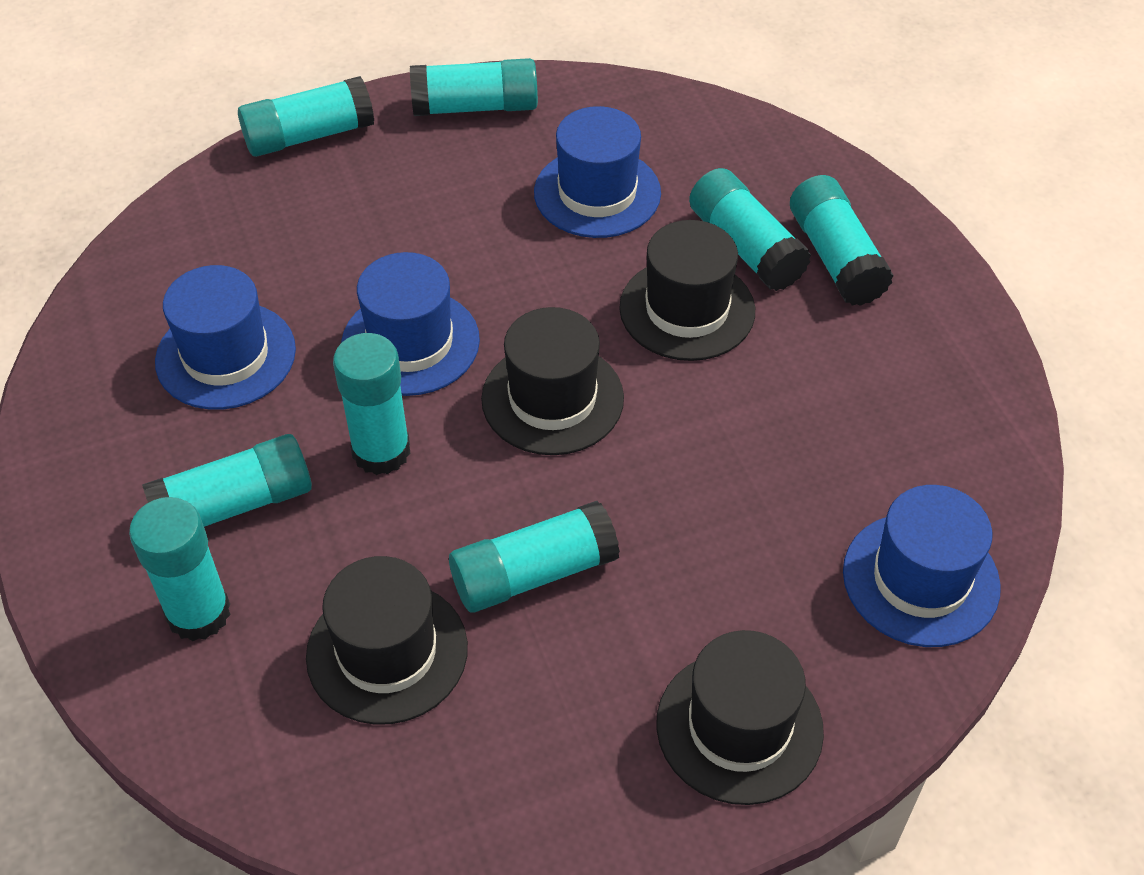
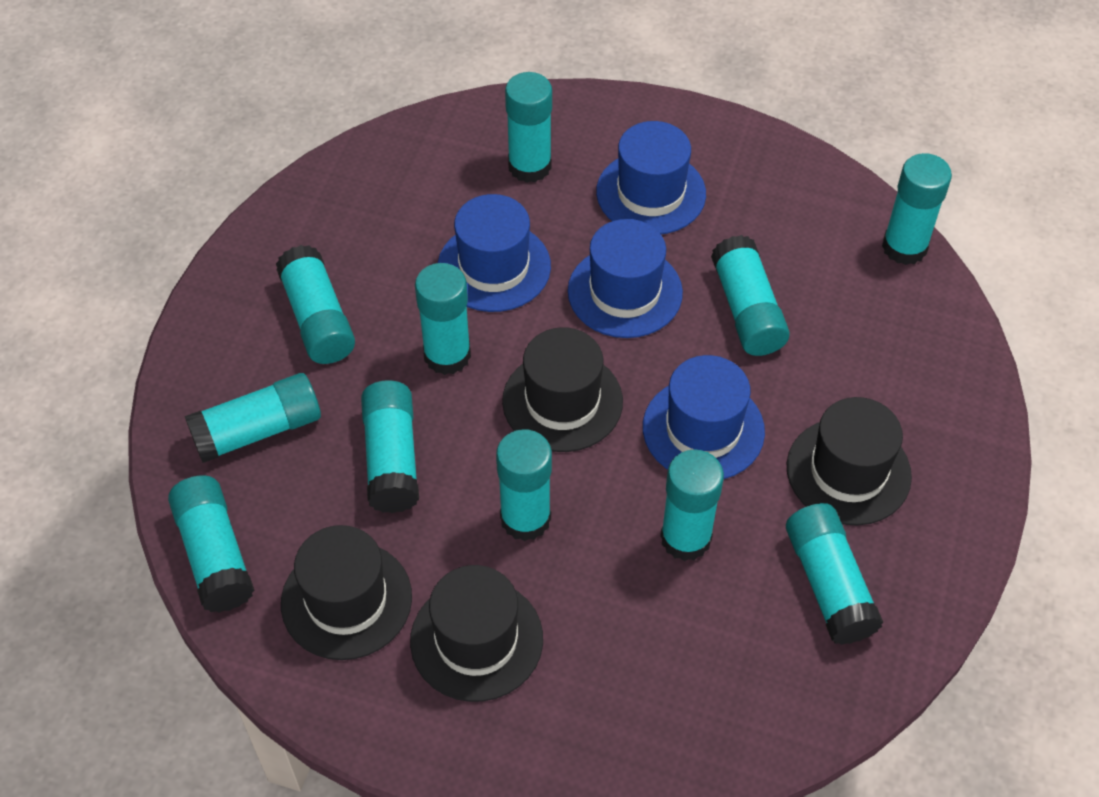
turquoise glue stick: [129,497,231,641] [142,434,312,527] [238,76,374,157] [333,333,411,475] [410,58,538,116] [449,501,620,613] [689,168,811,291] [790,175,894,306] = 8 -> [168,475,254,613] [185,373,321,463] [276,245,355,364] [361,380,419,513] [415,263,471,375] [496,429,552,541] [505,72,552,183] [660,449,724,561] [711,235,790,356] [786,503,883,645] [882,153,952,265] = 11

